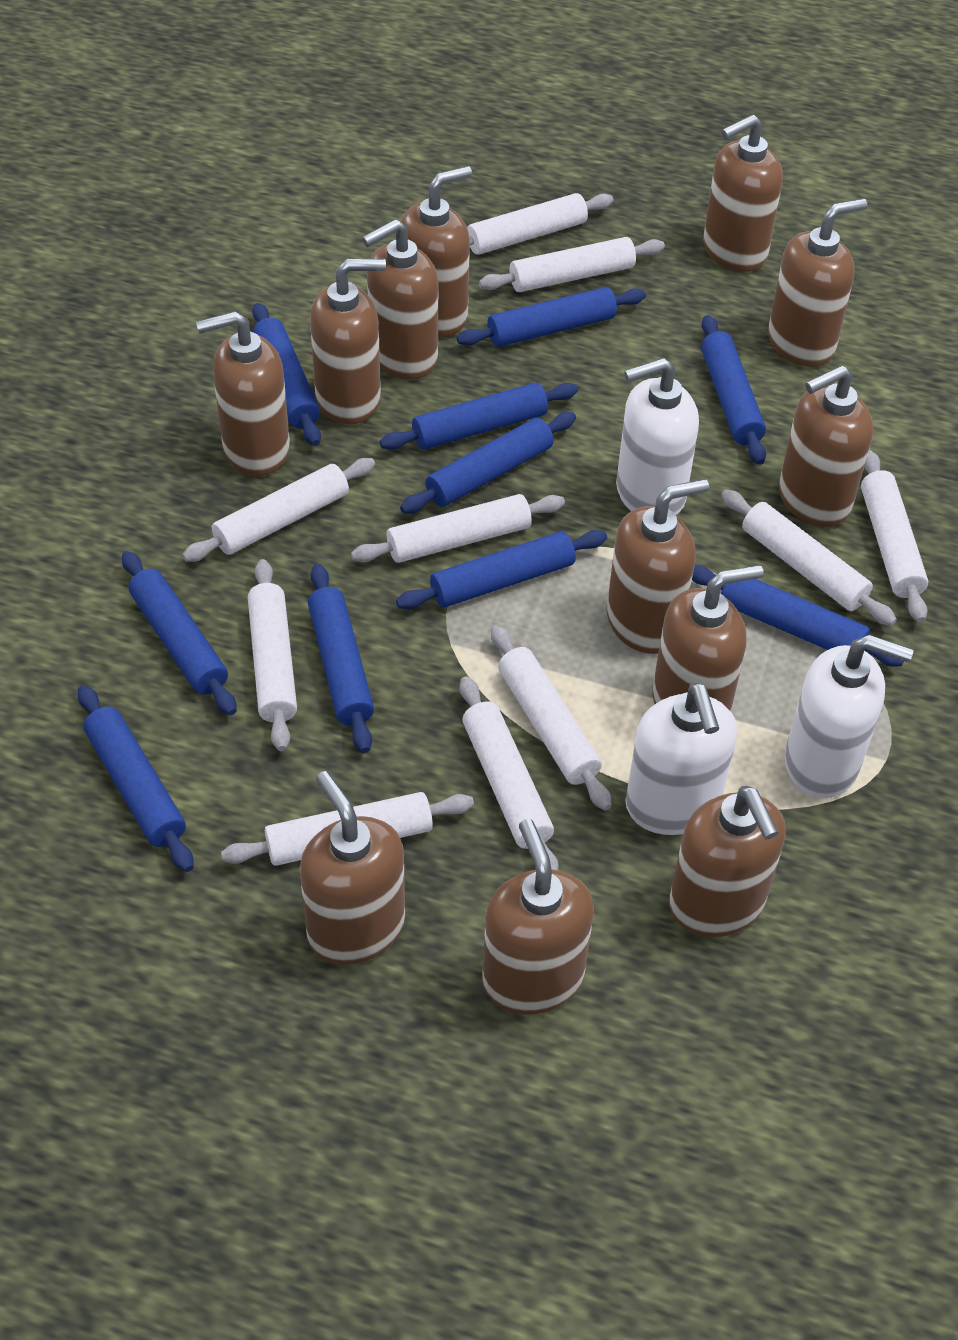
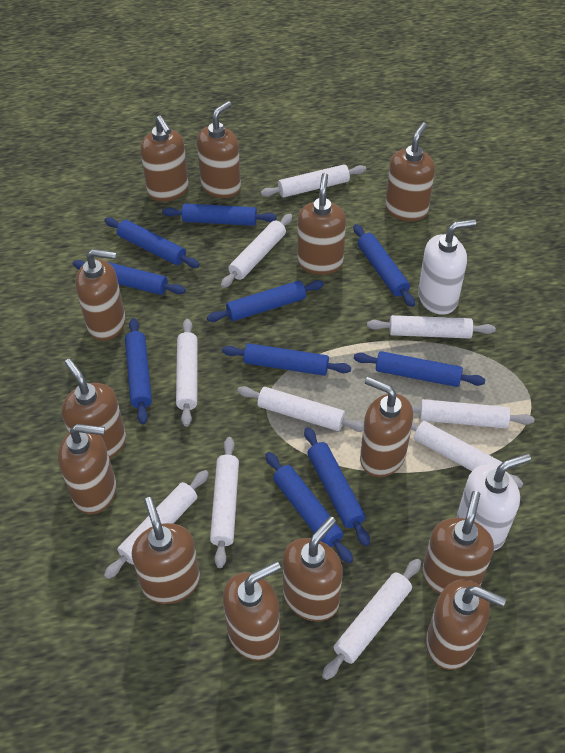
brown soap dispenser: [196,311,290,476] [300,771,405,965] [310,259,386,425] [362,219,438,380] [401,166,472,337] [482,819,594,1014] [607,479,709,654] [652,565,764,711] [669,786,786,937] [703,114,783,272] [768,198,867,367] [779,365,873,527] = 12 -> [58,424,117,514] [62,359,126,459] [75,249,126,341] [132,497,200,604] [140,116,189,201] [197,101,241,198] [223,561,281,661] [283,516,343,622] [297,173,346,275] [360,377,413,477] [385,122,435,222] [422,491,494,594] [426,579,506,670] = 13
white soap dispenser: [616,358,699,515] [625,683,737,835] [785,635,913,799] = 3 -> [418,219,476,315] [457,454,531,551] = 2

